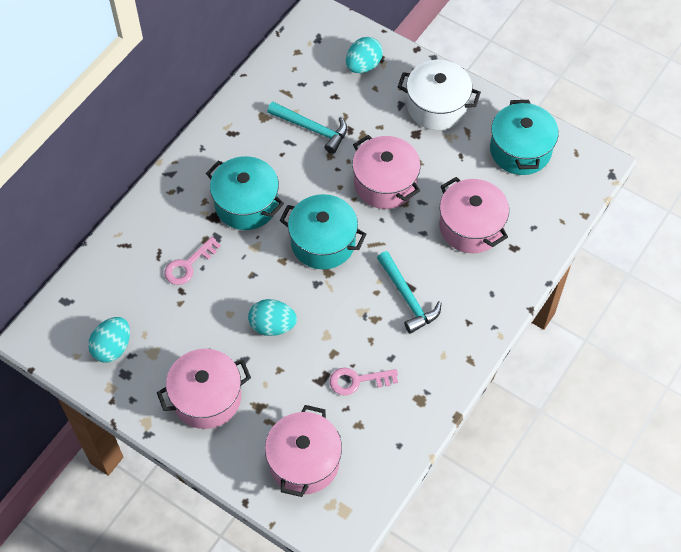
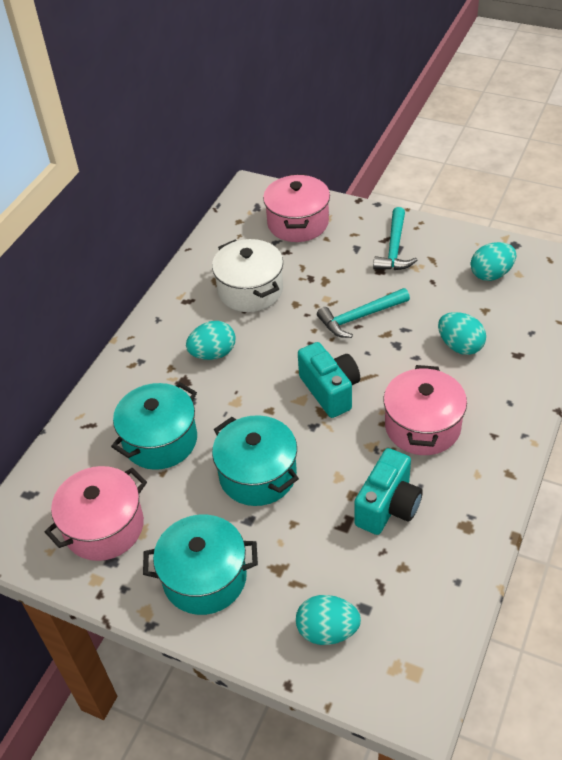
pink key: [164,237,221,285] [330,368,398,395] = 2 -> none = 0
pink pot: [157,349,251,429] [265,405,342,497] [352,135,421,209] [439,177,509,253] = 4 -> [45,466,147,561] [263,174,330,242] [384,365,467,455] = 3
turquoise camera: none = 0 -> [298,342,360,418] [354,448,423,535] = 2
turquoise egg: [88,317,130,363] [248,299,297,336] [346,37,383,73] = 3 -> [186,321,236,360] [296,595,361,645] [438,312,486,355] [471,242,516,281] = 4

